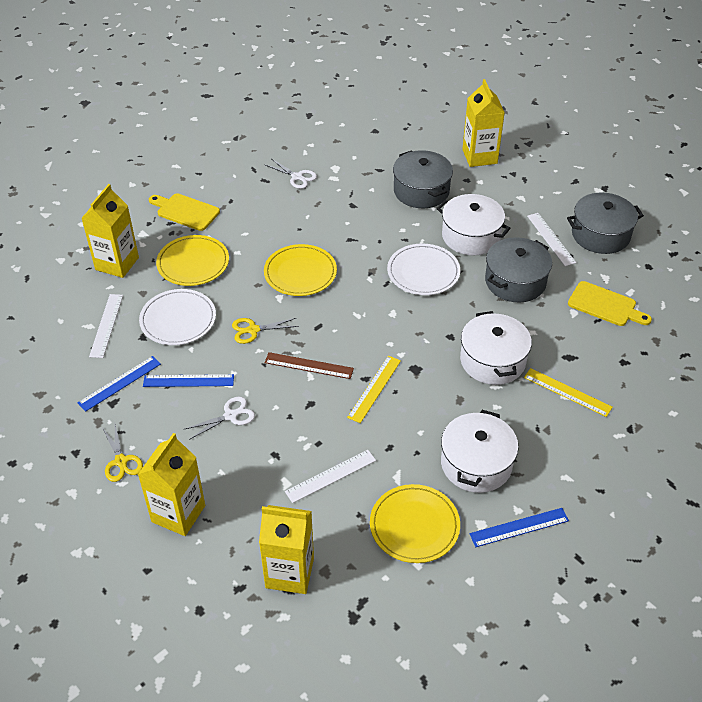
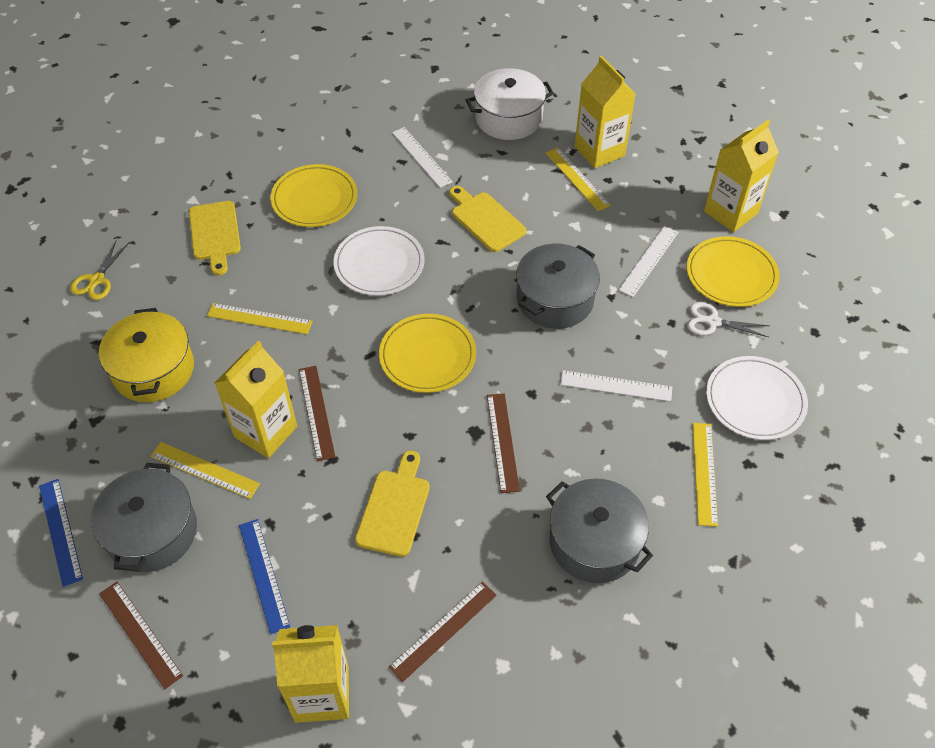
blue ruler: [78,356,161,412] [143,374,234,387] [470,508,569,547] = 3 -> [39,479,83,587] [239,519,290,634] = 2
brown ruler: [265,352,354,379] = 1 -> [99,582,183,689] [299,366,335,461] [389,581,497,682] [487,393,520,493] = 4
white pot: [437,194,510,255] [441,410,518,493] [460,311,532,385] = 3 -> [466,68,554,140] = 1
white scissors: [183,397,255,440] [264,159,317,189] = 2 -> [687,302,770,337] = 1
yellow cutting board: [149,193,220,231] [568,281,652,326] = 2 -> [189,201,241,276] [355,450,430,557] [449,186,527,252] = 3
yellow pot: none = 0 -> [99,308,194,402] = 1
yellow ruler: [347,356,401,423] [524,368,613,417] = 2 -> [151,442,260,499] [207,303,313,334] [546,148,611,211] [693,423,718,527] = 4
yellow scissors: [102,425,143,482] [232,318,299,344] = 2 -> [70,240,129,300] = 1

